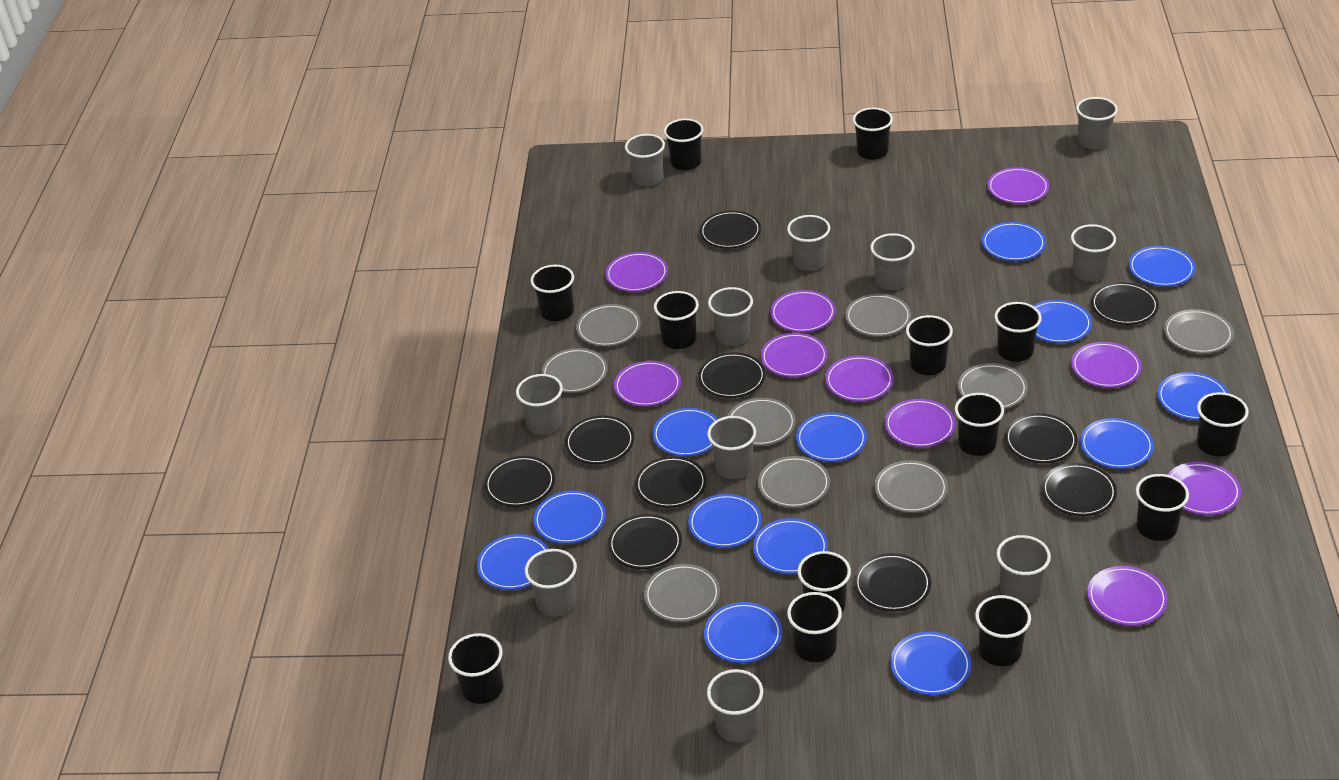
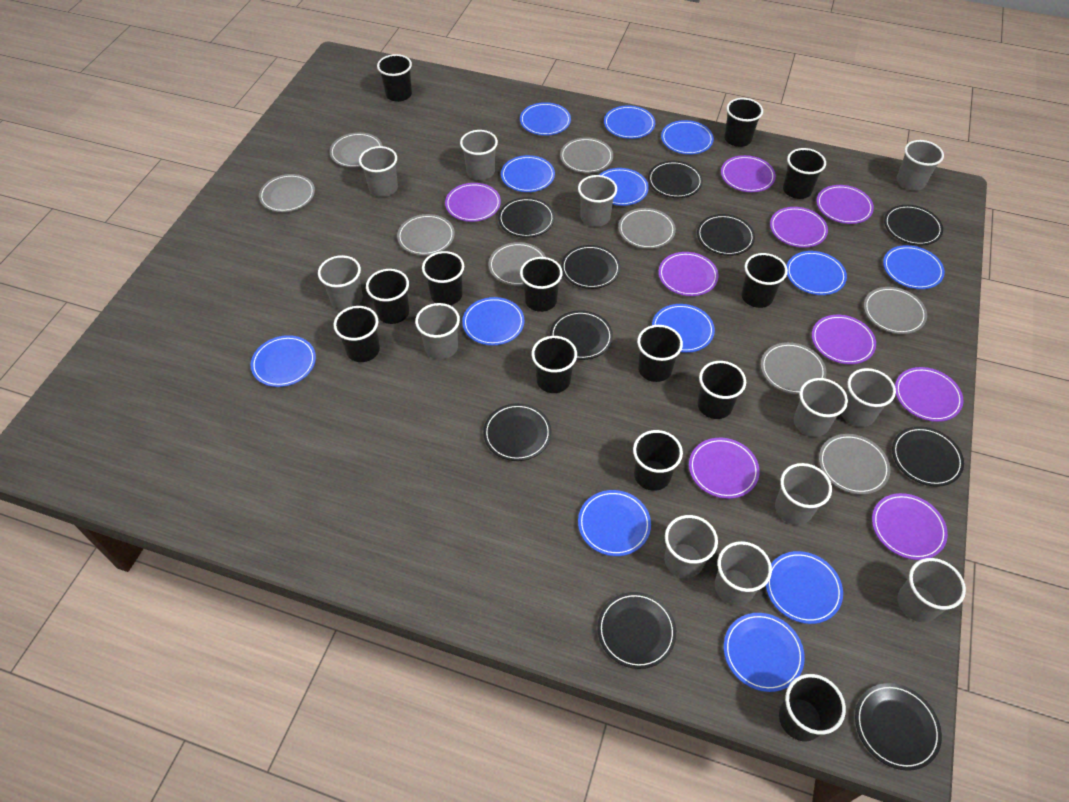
grey cup: [516,374,563,435] [525,549,577,616] [625,134,665,186] [707,416,756,479] [707,669,763,742] [708,287,753,345] [787,215,830,271] [870,233,915,290] [996,535,1051,604] [1071,224,1116,282] [1076,97,1118,150] = 11 -> [318,255,363,310] [359,146,398,197] [415,303,460,360] [460,130,498,180] [578,175,617,227] [664,515,718,578] [715,541,772,605] [775,463,832,525] [794,378,848,437] [841,368,896,427] [896,140,944,191] [897,558,966,622] = 12
purple plate: [606,252,668,292] [614,361,681,407] [761,333,828,377] [770,290,836,332] [825,355,894,402] [885,399,955,448] [988,167,1049,204] [1071,342,1142,388] [1087,566,1168,626] [1168,462,1241,515] = 10 -> [445,183,501,222] [659,252,719,296] [689,438,760,499] [721,155,776,192] [770,207,828,248] [812,315,876,364] [817,185,874,224] [872,493,948,560] [895,367,963,422] = 9

